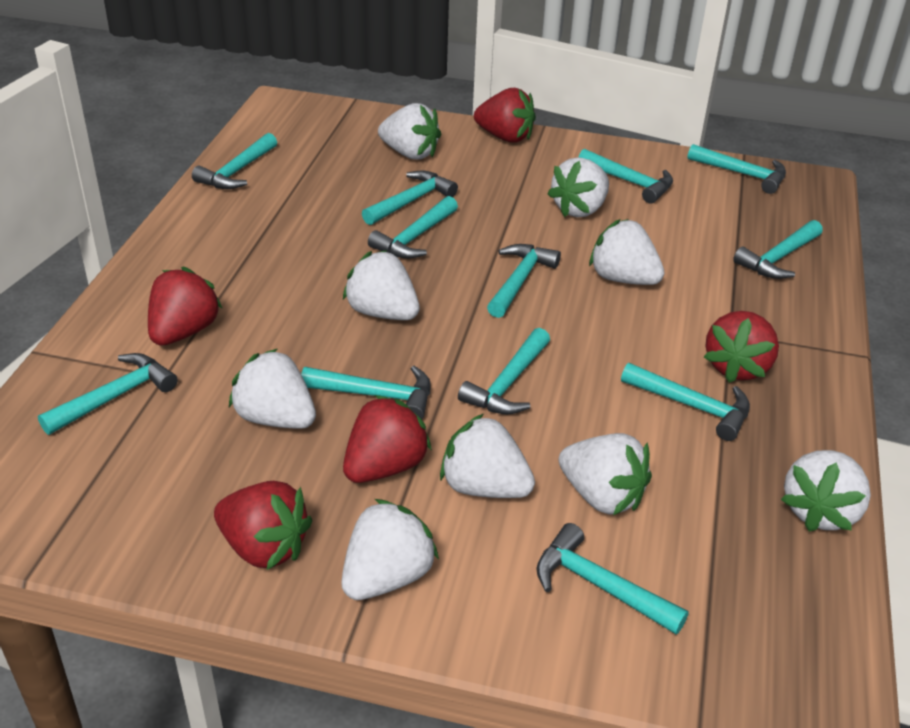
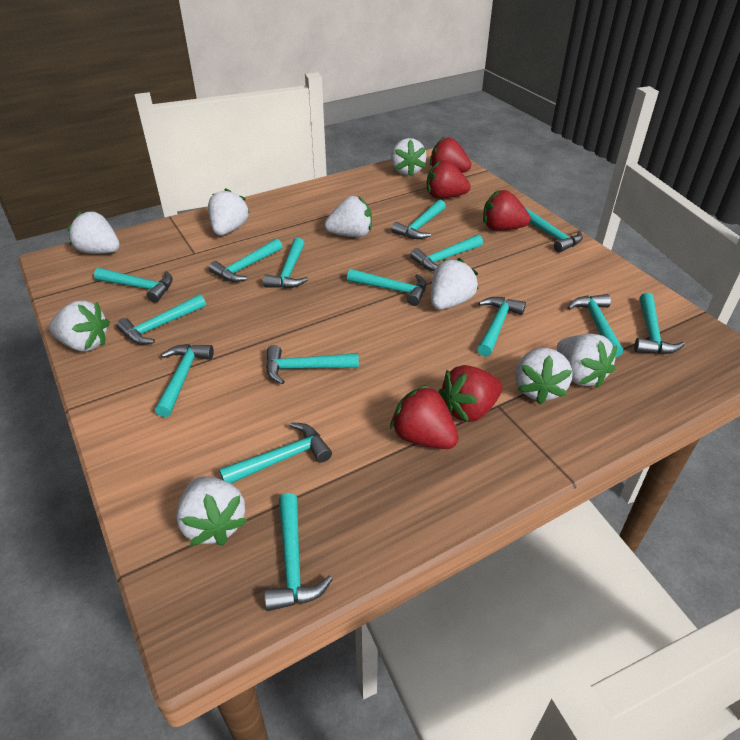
turquoise hammer: [38,353,178,435] [192,133,277,189] [301,366,431,420] [362,171,458,225] [368,196,458,259] [458,328,550,414] [487,244,561,318] [536,523,689,634] [579,149,673,204] [621,363,750,441] [687,144,786,194] [733,220,823,279] = 12 -> [94,268,173,303] [116,294,206,345] [155,344,214,417] [209,238,283,282] [219,422,332,483] [263,238,308,289] [264,493,332,611] [266,345,359,385] [347,269,427,306] [392,200,446,239] [410,235,483,271] [477,297,526,357] [525,208,583,253] [567,294,623,357] [634,293,685,354] = 15

